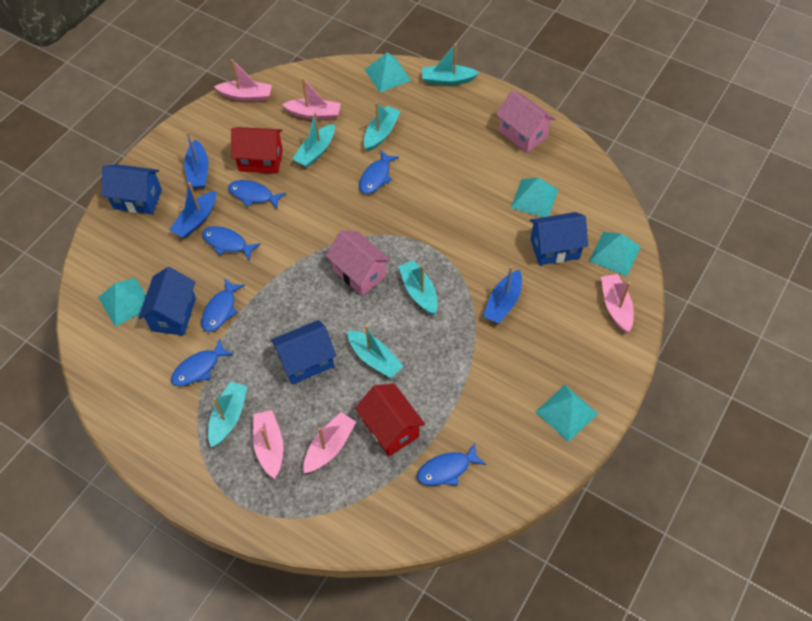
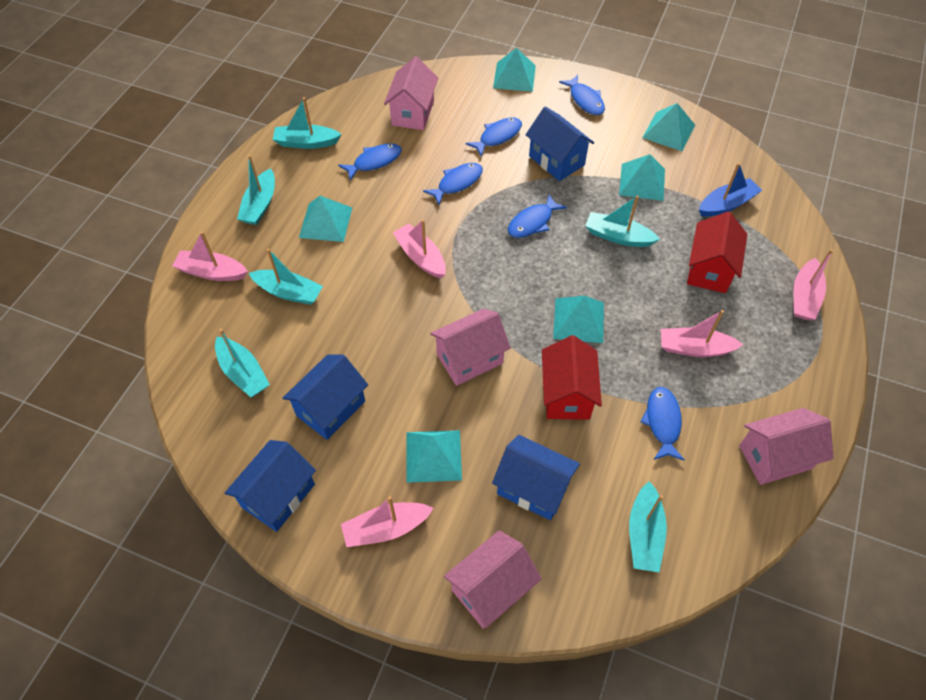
blue boat: [169,182,216,238] [184,132,208,189] [483,266,522,324] = 3 -> [699,163,762,217] = 1
pink house: [326,231,391,296] [496,91,555,153] = 2 -> [384,57,438,130] [430,309,511,386] [444,530,542,629] [739,408,834,485] = 4
turquoise pyramid: [98,278,146,327] [365,52,412,92] [511,177,559,217] [535,385,598,442] [589,232,641,276] = 5 -> [299,196,352,242] [406,430,462,483] [493,48,536,92] [553,296,604,343] [619,154,665,201] [642,103,695,151] = 6

